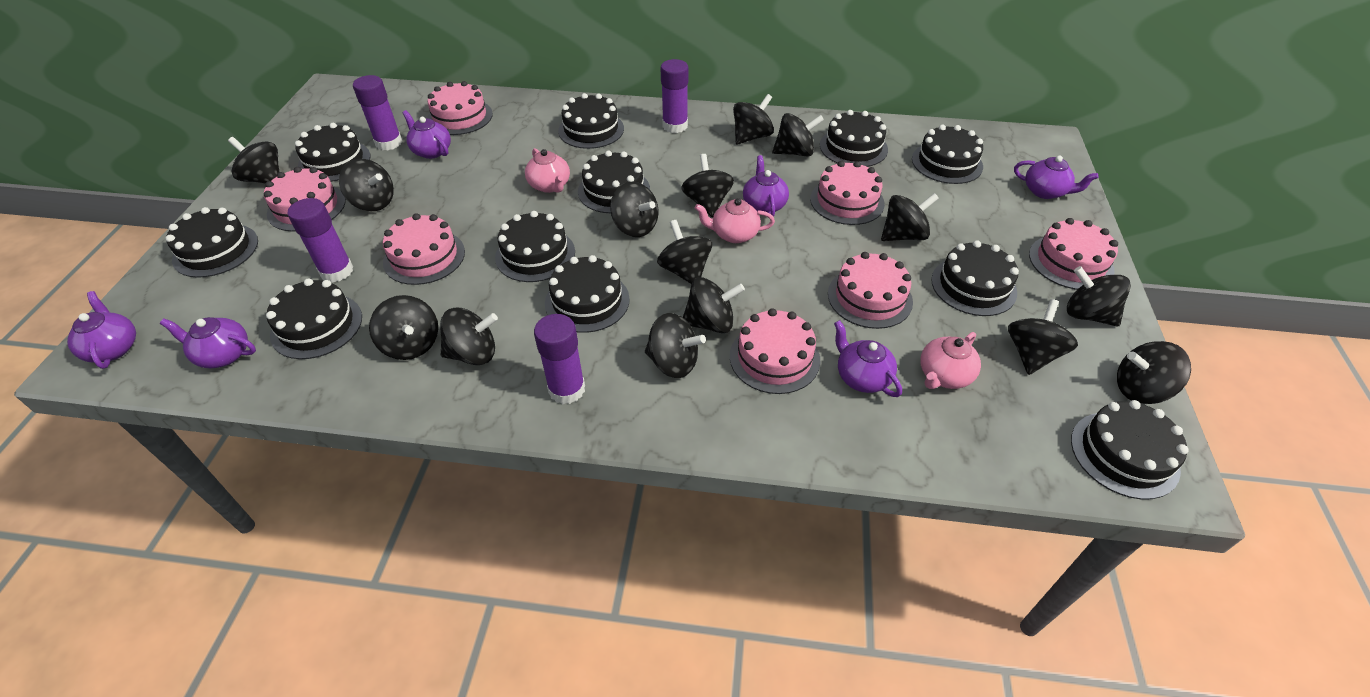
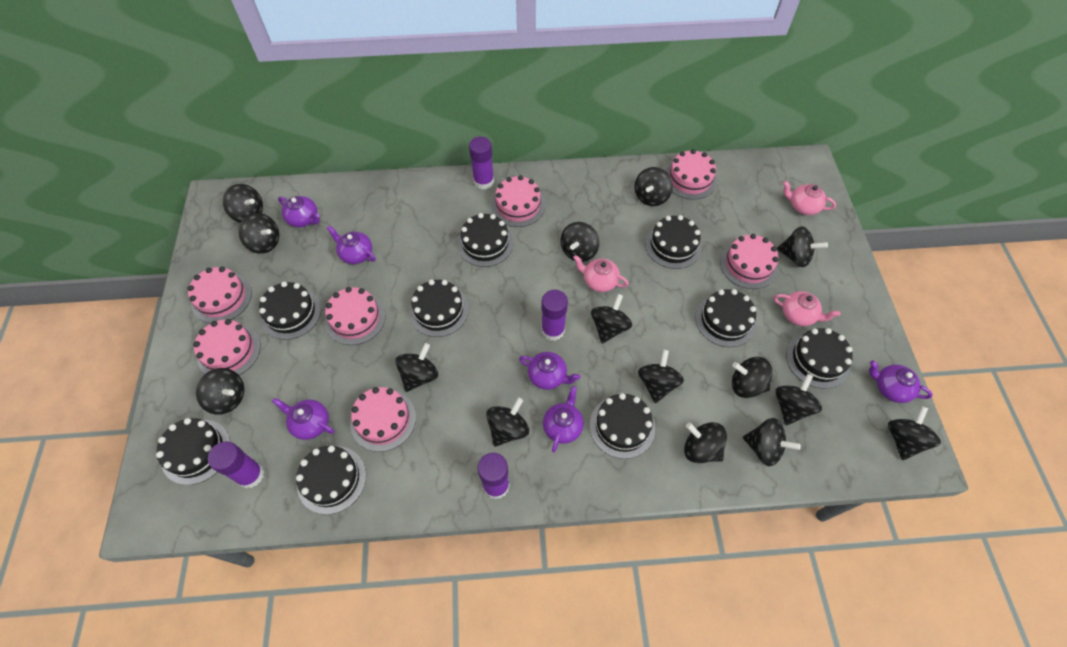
black cake: [166,207,258,278] [266,278,362,359] [295,123,370,182] [495,211,575,282] [545,255,630,333] [558,93,624,149] [578,150,650,214] [820,110,888,167] [912,125,983,184] [931,240,1019,316] [1071,400,1189,499] = 11 -> [156,418,230,485] [259,281,321,340] [296,446,366,515] [409,279,469,337] [457,213,513,267] [590,393,655,459] [645,215,702,269] [695,289,756,347] [786,328,853,389] = 9

